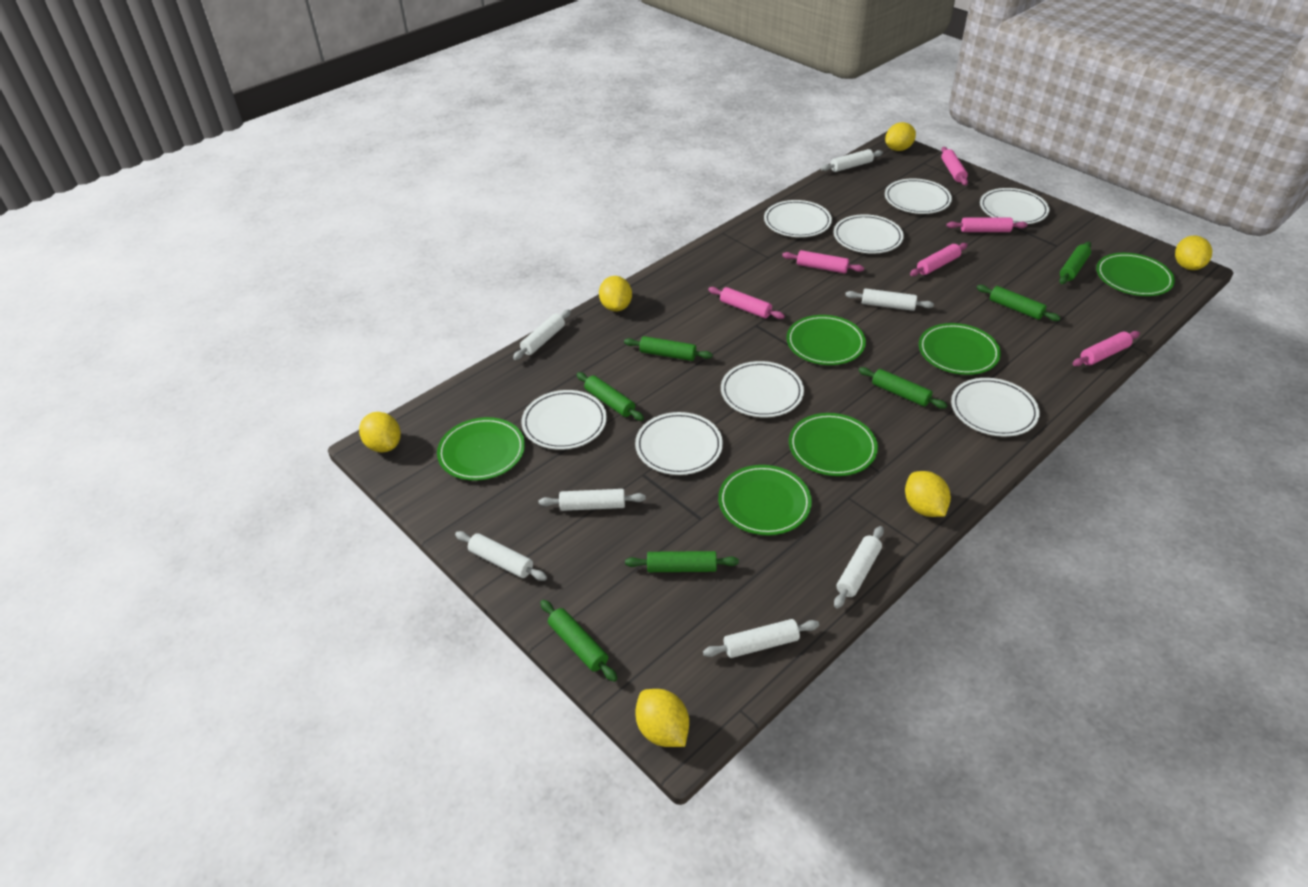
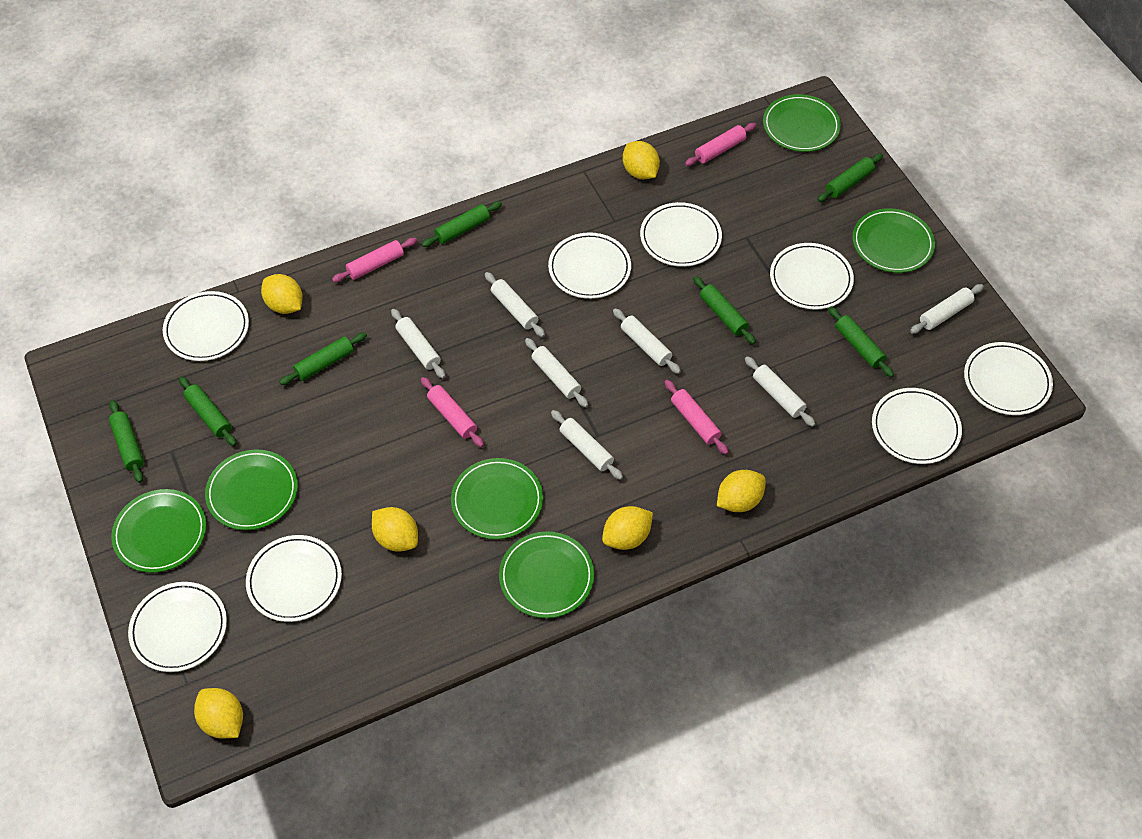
pink rolling pin: [708,287,785,319] [782,250,864,274] [910,243,968,276] [941,147,968,186] [947,218,1027,232] [1073,331,1140,366] = 6 -> [332,238,417,282] [421,377,484,447] [665,380,729,455] [685,123,756,166] = 4

